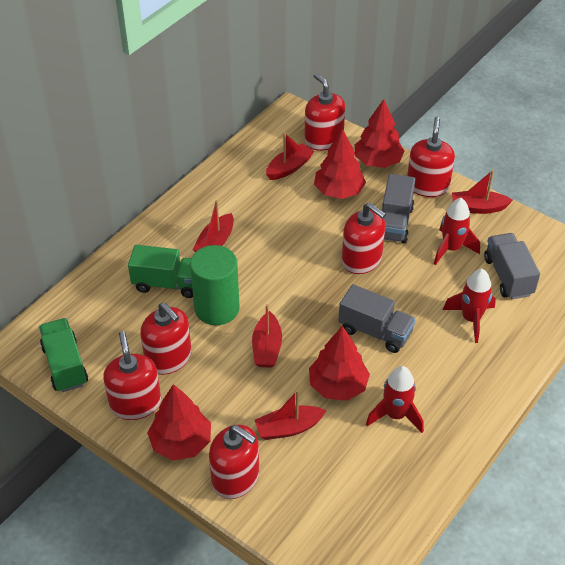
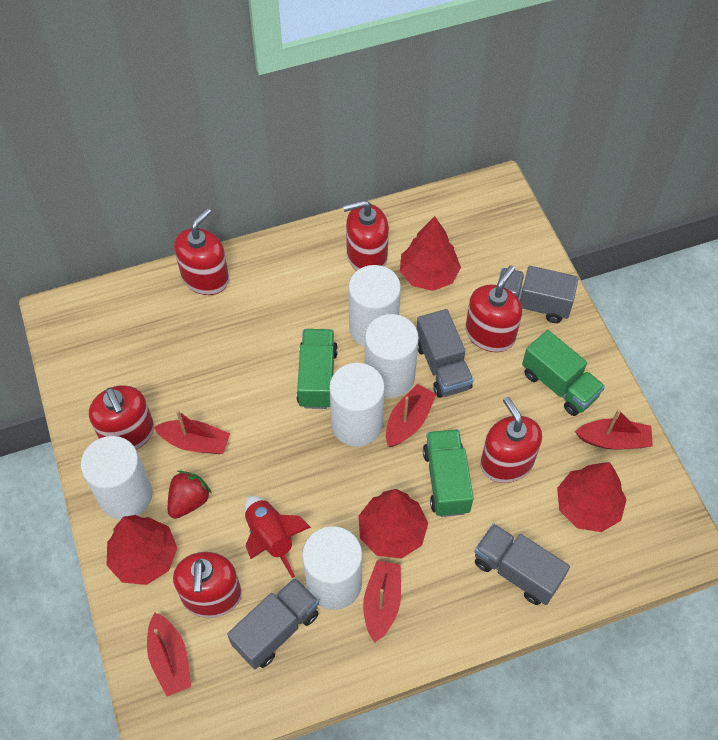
green cylinder: [190,245,240,325] = 1 -> none = 0
green truck: [39,318,88,392] [128,245,193,298] = 2 -> [297,329,338,409] [423,429,473,517] [522,330,605,416] = 3
grey truck: [338,284,416,353] [382,174,415,243] [484,233,540,299] = 3 -> [227,578,319,669] [416,309,473,398] [474,523,570,605] [498,266,579,323] = 4
red rocket: [366,366,424,433] [434,198,480,265] [443,269,496,343] = 3 -> [245,496,311,578] = 1
red strawberry: none = 0 -> [168,471,212,519] = 1
white cylinder: none = 0 -> [80,436,153,520] [302,526,362,610] [329,363,385,447] [348,265,401,347] [365,314,419,398] = 5

